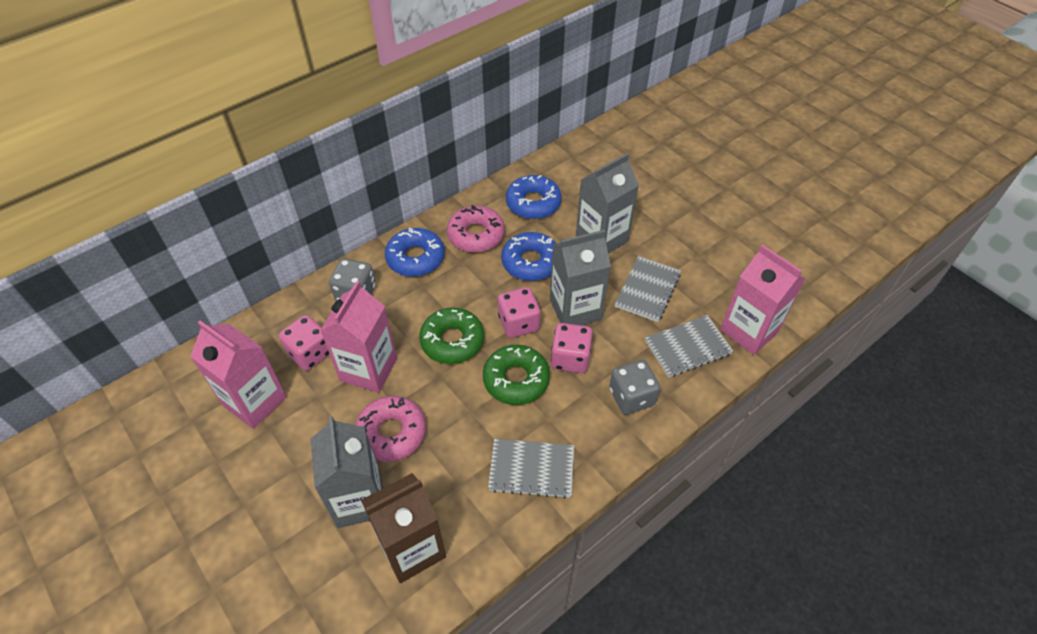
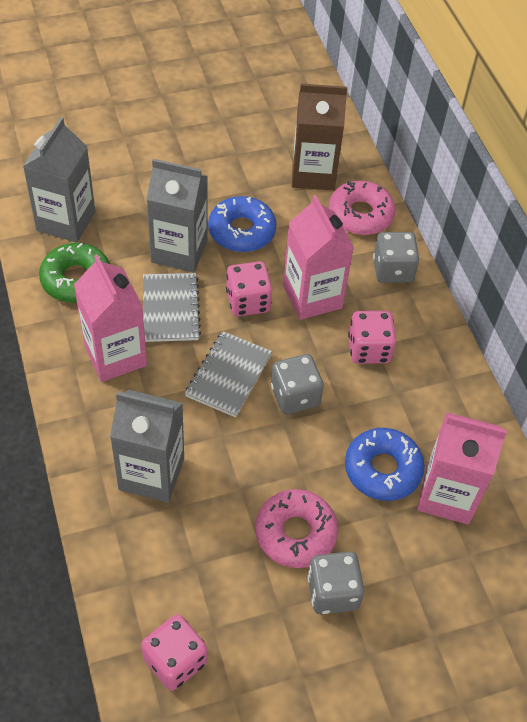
blue donut: [385,227,445,277] [501,232,556,281] [506,175,562,219] = 3 -> [208,196,276,252] [345,428,425,501] = 2
green donut: [419,307,484,364] [483,345,550,405] = 2 -> [39,243,110,303] = 1
grey dice: [329,258,376,301] [609,360,660,415] = 2 -> [271,354,324,414] [307,551,364,614] [373,232,420,283] = 3
grey notebook: [488,439,574,499] [615,256,681,322] [645,315,733,377] = 3 -> [143,273,201,342] [185,331,272,417] = 2

